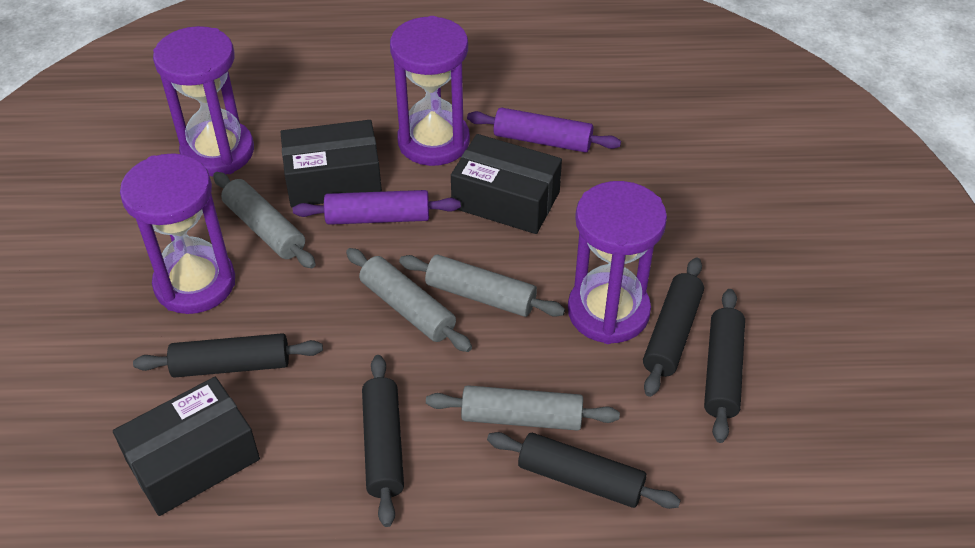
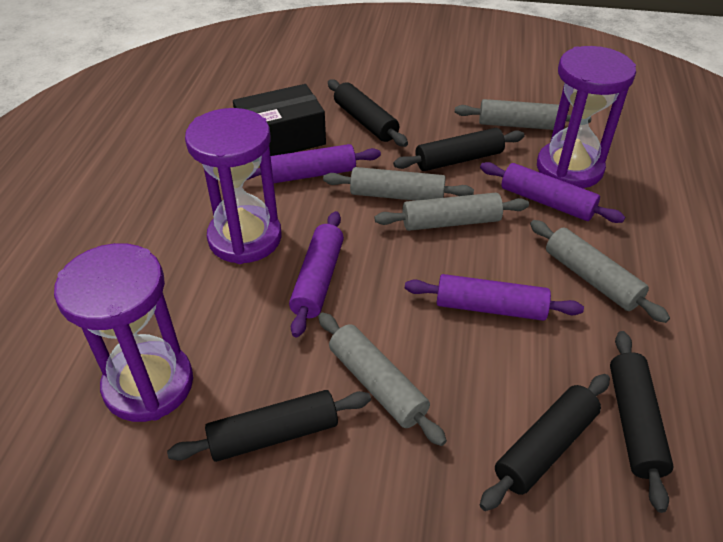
black box: [113,377,260,516] [281,120,382,207] [451,134,562,234] = 3 -> [233,84,326,156] = 1
grey rolling pin: [213,172,316,268] [346,248,472,352] [399,254,565,317] [426,385,620,431] = 4 -> [318,312,447,446] [323,167,474,201] [375,193,529,231] [455,99,592,130] [530,220,670,323] = 5
purple hourglass: [120,153,235,314] [153,26,254,176] [390,16,470,166] [568,181,667,344] = 4 -> [54,243,193,422] [185,108,282,264] [537,46,636,188] = 3
purple rolling pin: [293,190,461,225] [467,107,621,153] = 2 -> [247,144,381,183] [289,211,344,337] [405,274,584,321] [480,162,625,223] = 4

